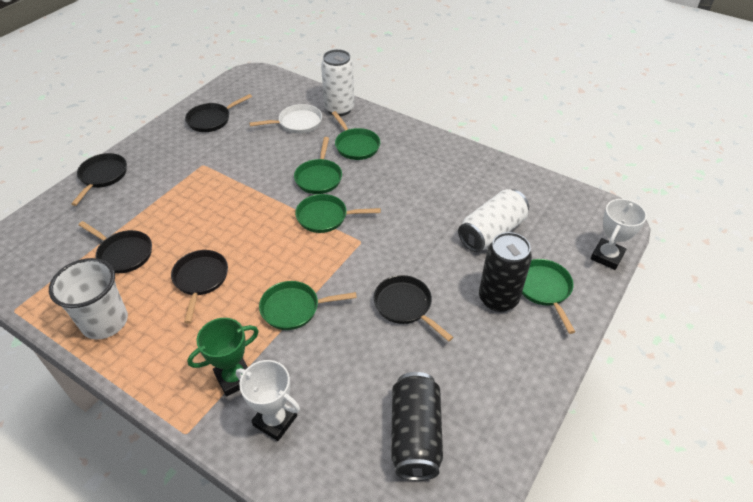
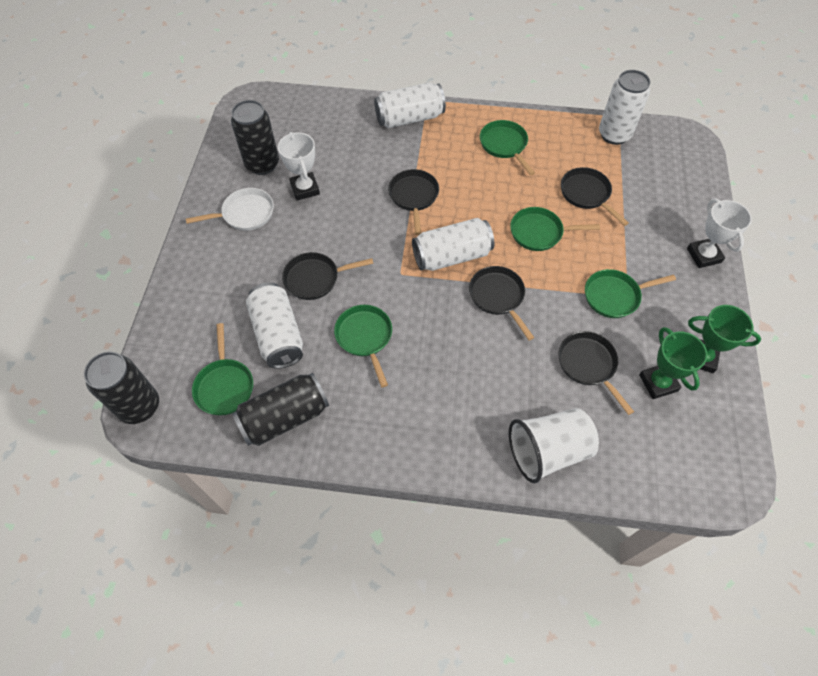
black can: [391,372,443,481] [479,232,532,312] = 2 -> [84,352,159,424] [231,100,279,175] [232,373,329,446] = 3
green trophy: [187,318,259,396] = 1 -> [639,327,707,399] [688,305,761,373] = 2
white can: [321,49,354,116] [458,189,529,252] = 2 -> [246,282,303,369] [374,83,446,128] [412,218,494,271] [599,70,651,145] = 4

